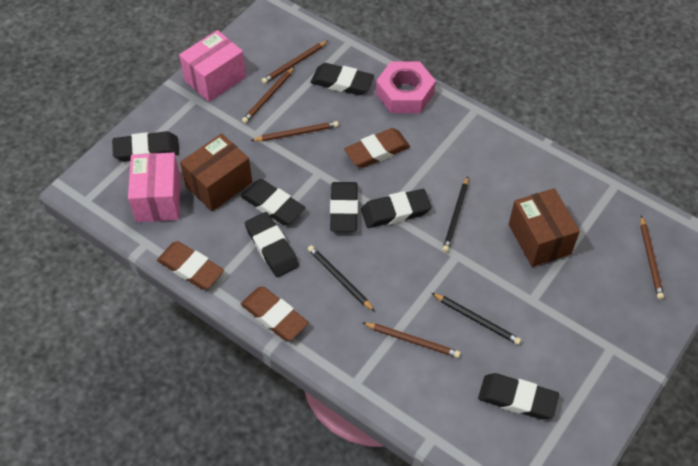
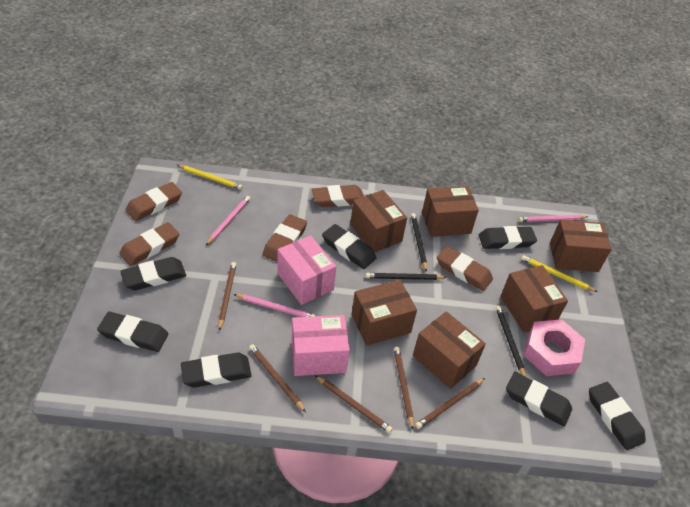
brown box: [180,133,252,211] [509,188,580,267] = 2 -> [350,190,407,252] [351,280,417,346] [413,311,486,389] [422,186,479,237] [500,265,568,332] [550,219,612,272] = 6
brown eraser: [157,241,224,290] [241,287,309,341] [344,128,410,168] = 3 -> [119,222,179,266] [125,182,182,221] [263,214,307,262] [312,185,364,207] [437,246,493,291] = 5
pink pencil: none = 0 -> [206,196,250,245] [233,294,316,317] [518,215,588,222] = 3
yellow pencil: none = 0 -> [177,165,242,190] [521,255,597,292] = 2

